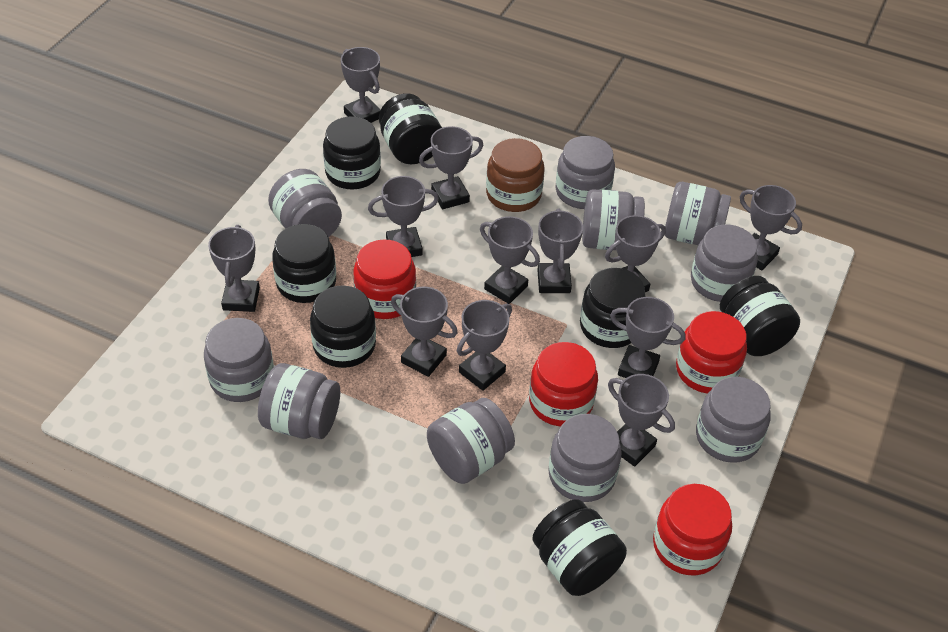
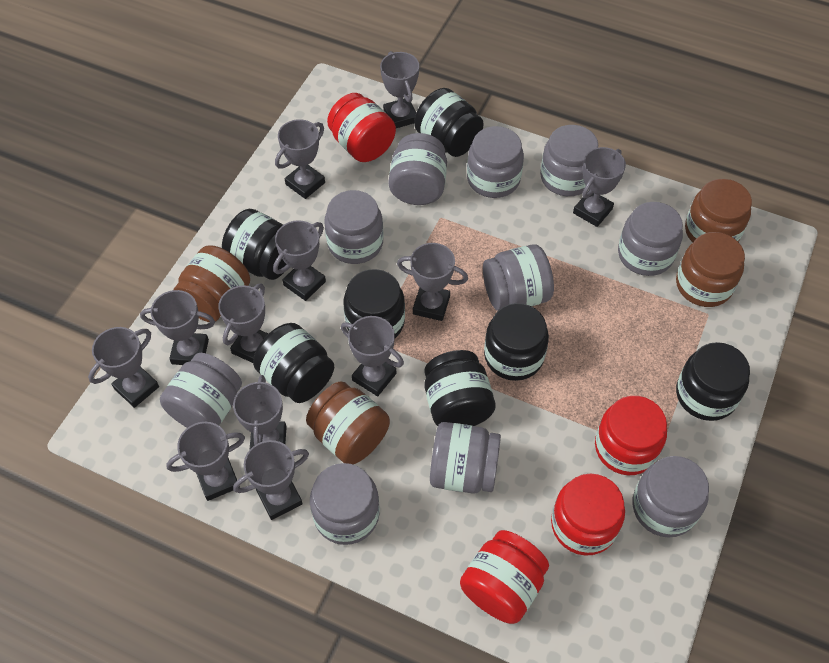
brown jar: [486,138,545,212] = 1 -> [173,245,250,322] [306,381,390,464] [676,232,745,307] [685,179,752,243] = 4

